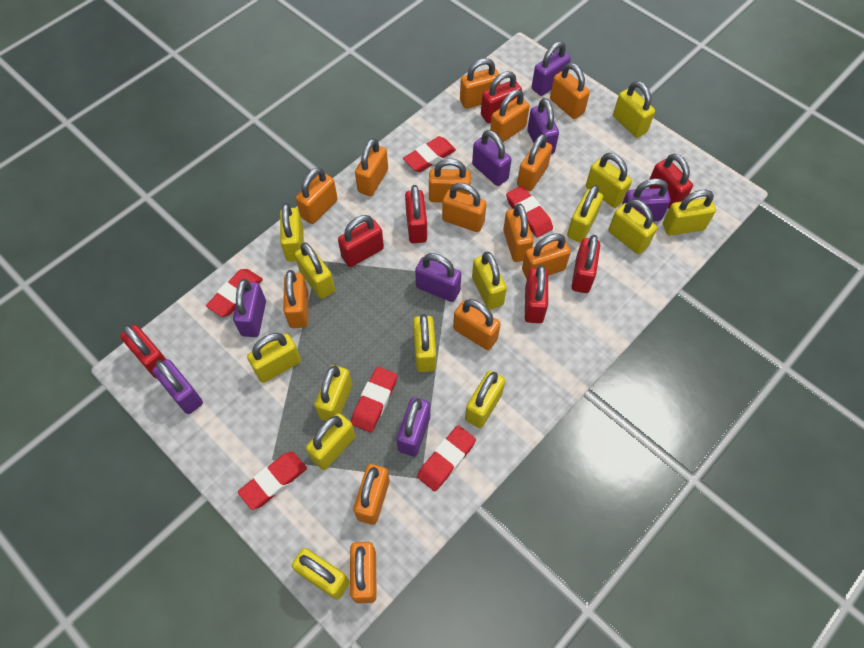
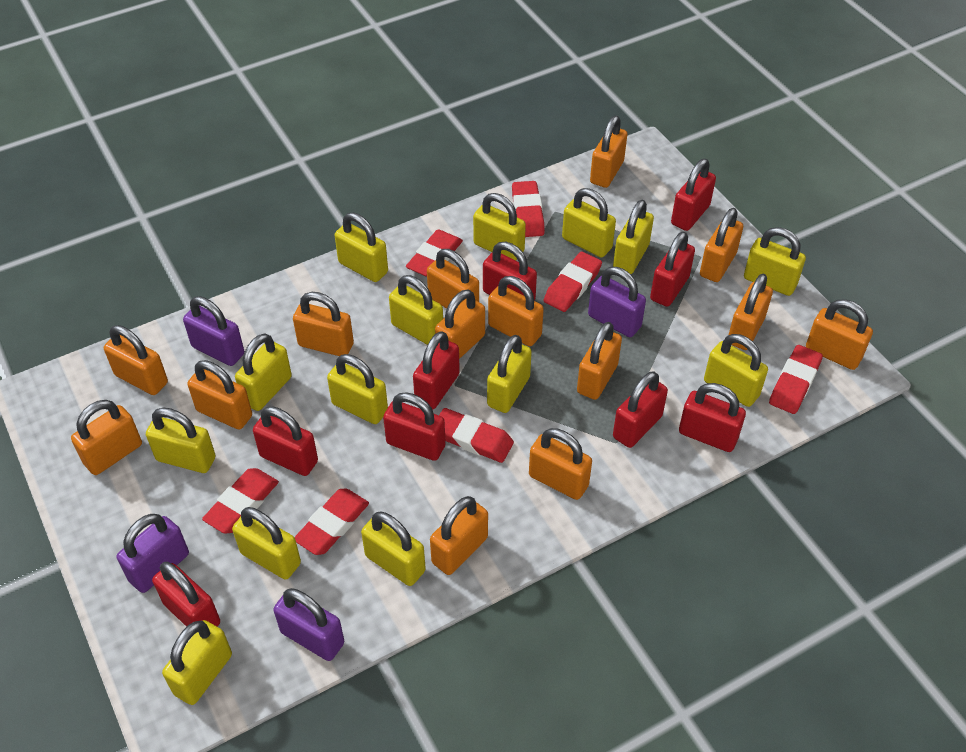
purple padlock: [152,359,203,414] [233,279,266,337] [397,397,430,456] [415,253,461,302] [472,130,512,186] [527,98,559,154] [532,41,571,96] [621,178,671,221] = 8 -> [116,514,189,593] [183,296,244,366] [273,588,344,661] [588,267,646,337] = 4
red eraser: [206,269,263,317] [238,452,307,510] [351,367,397,433] [403,136,456,172] [417,425,476,491] [506,185,553,238] = 6 -> [202,468,279,534] [294,489,369,555] [406,230,463,277] [439,408,514,463] [512,181,545,237] [544,251,602,312] [769,345,823,414] = 7
red padlock: [120,325,166,379] [338,215,384,267] [405,185,427,243] [481,71,522,124] [525,265,548,323] [572,235,600,293] [649,154,693,209] = 7 -> [152,562,220,627] [253,406,318,476] [383,392,446,461] [413,331,460,409] [483,242,537,301] [613,371,668,448] [650,232,695,307] [671,159,716,231] [679,383,746,452] = 9

